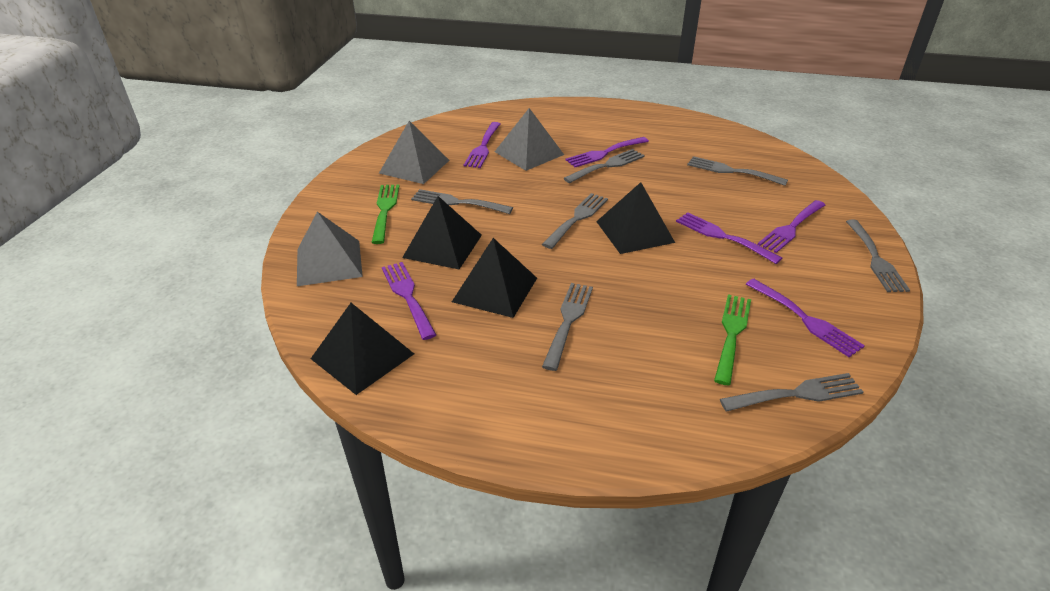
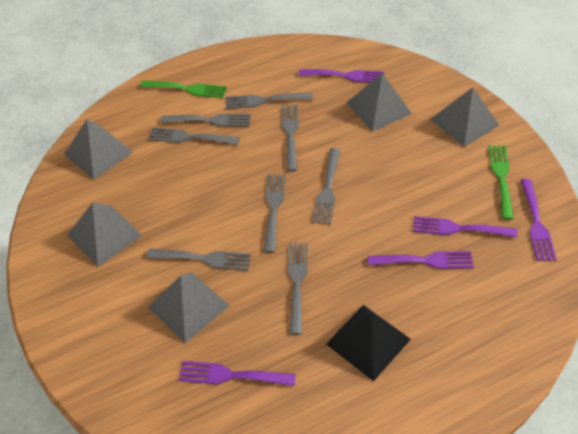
black pyramid: [311,303,414,395] [402,196,482,269] [452,238,537,318] [596,182,675,254] = 4 -> [326,305,411,381] = 1
grey fork: [411,189,513,214] [542,193,608,249] [542,283,593,371] [563,149,645,183] [687,156,788,186] [720,373,863,412] [846,220,910,292] = 7 -> [147,249,251,271] [148,127,240,145] [161,114,250,127] [226,93,313,109] [264,174,286,253] [282,104,299,172] [288,243,308,335] [313,148,340,225] = 8
grey pyramid: [297,212,363,286] [379,121,449,184] [495,108,564,171] = 3 -> [64,119,133,180] [67,203,143,267] [148,272,230,343] [346,73,412,132] [430,87,499,147] = 5
purple fork: [382,262,436,340] [464,122,500,168] [565,137,649,167] [676,212,782,264] [746,279,865,357] [758,200,825,253] = 6 -> [179,361,296,386] [299,69,384,83] [367,251,474,269] [413,216,517,238] [520,179,557,261] = 5

